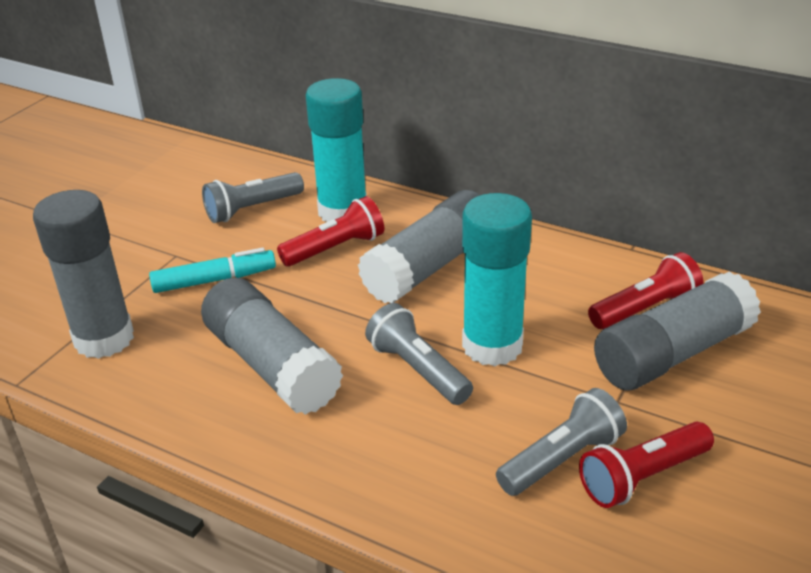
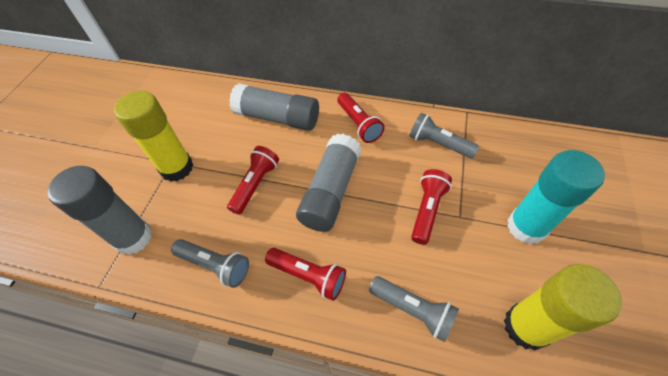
grey glue stick: [33,190,134,359] [201,278,343,415] [358,190,480,303] [594,271,761,390] = 4 -> [47,166,152,255] [229,83,319,131] [296,134,361,232] = 3
red flashlight: [277,196,384,267] [579,422,714,508] [588,252,704,329] = 3 -> [227,146,279,215] [265,248,346,301] [337,93,385,143] [411,169,452,245] = 4
turquoise glue stick: [306,78,367,222] [462,193,532,366] = 2 -> [507,150,605,244] = 1
turquoise marker: [149,248,276,293] = 1 -> none = 0
yellow glue stick: none = 0 -> [114,91,193,182] [504,264,622,350] = 2

